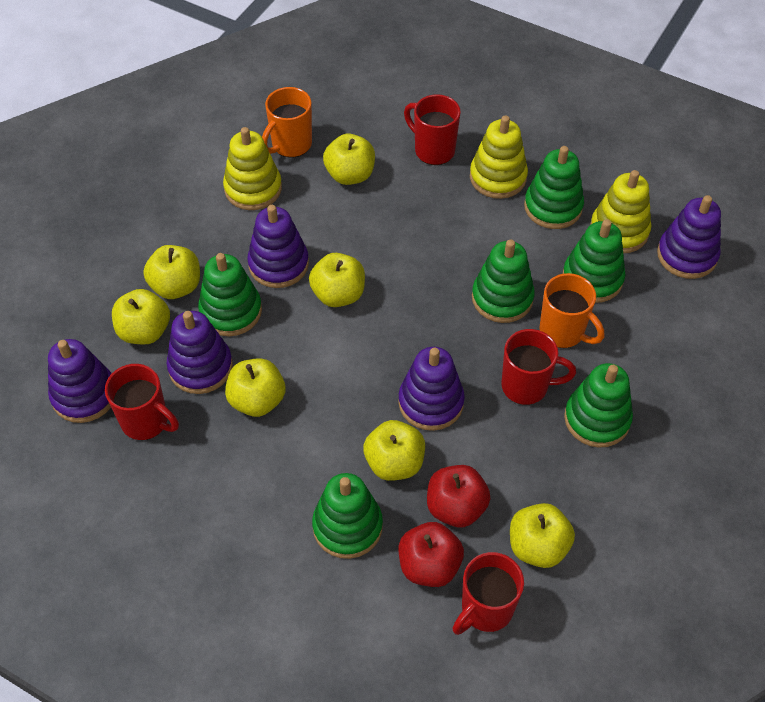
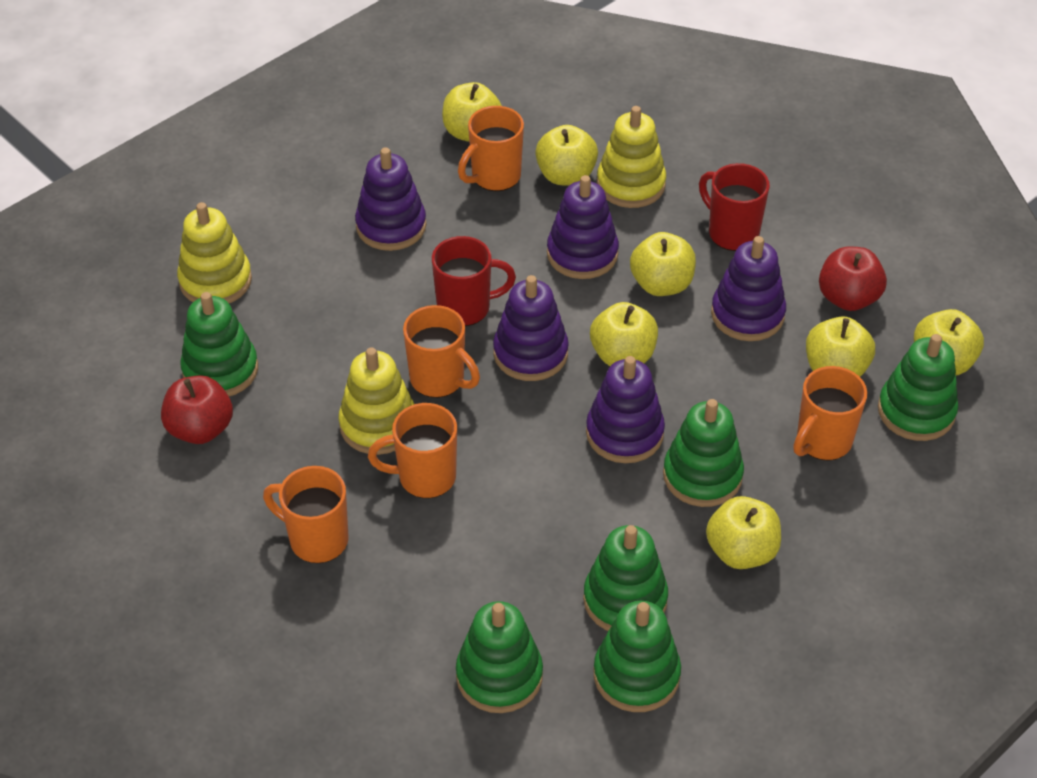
orange mug: [262,87,312,158] [539,273,604,348] = 2 -> [263,466,349,563] [368,403,457,498] [403,305,480,398] [458,106,524,191] [793,366,867,461] = 5
red mug: [105,364,179,440] [404,94,461,165] [452,552,524,635] [501,329,576,405] = 4 -> [432,236,516,326] [699,163,770,251] = 2

